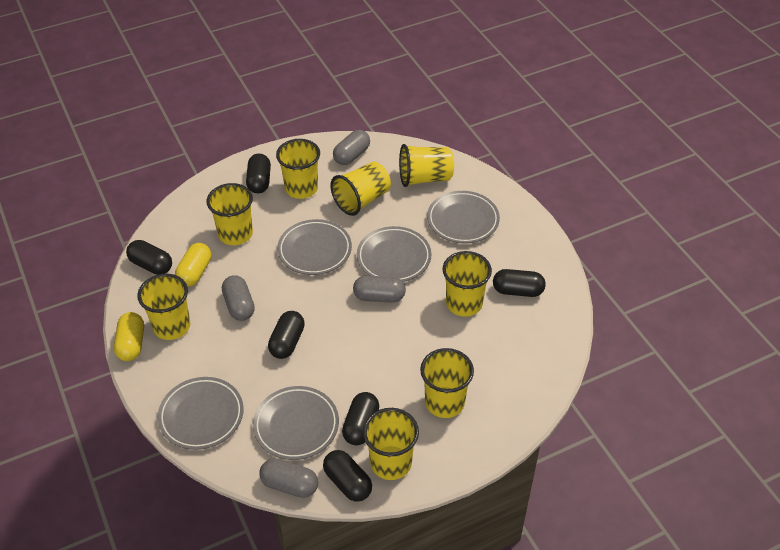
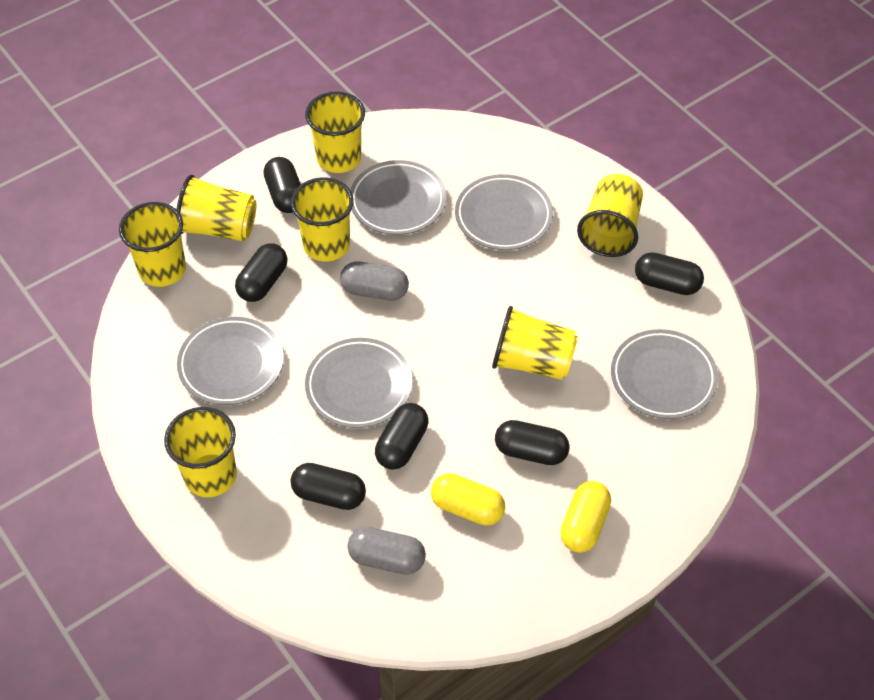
grey capsule: [222,275,255,321] [259,458,318,498] [333,130,370,165] [353,276,406,303] = 4 -> [340,262,409,301] [347,527,426,575] = 2
yellow cup: [137,274,190,340] [206,183,253,245] [276,139,320,199] [330,162,391,216] [363,408,419,480] [399,144,454,187] [420,348,474,418] [443,251,492,317] = 8 -> [119,202,186,287] [164,407,237,497] [176,174,256,241] [291,177,354,262] [305,91,365,173] [492,306,578,380] [577,174,643,257] = 7

